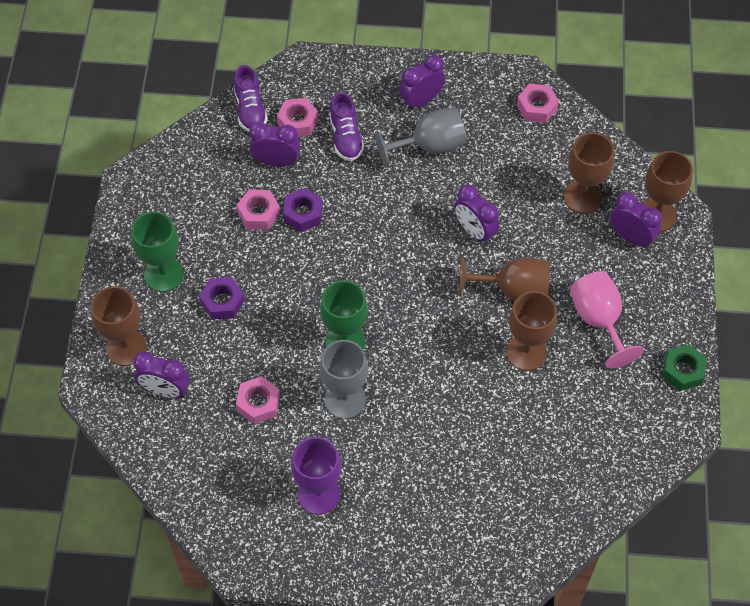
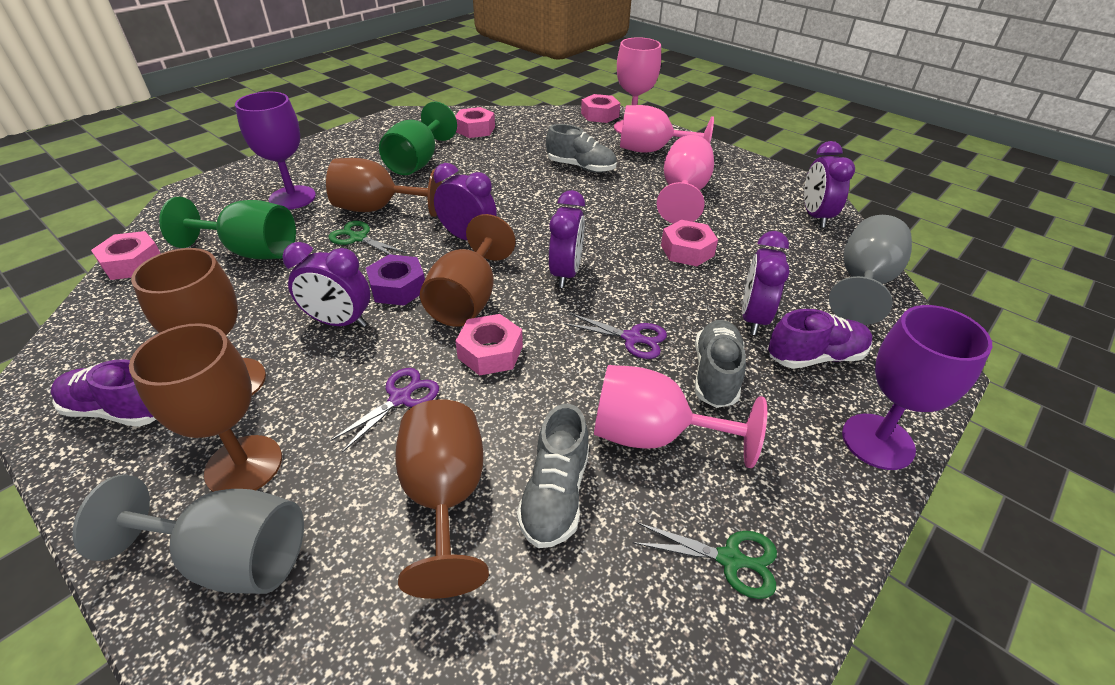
green nut: [662,344,707,391] = 1 -> none = 0
green scissors: none = 0 -> [329,221,407,255] [633,522,777,599] = 2
grey shoe: none = 0 -> [517,404,589,548] [546,124,617,173] [695,320,746,408] = 3
pink goblet: [570,271,644,369] = 1 -> [594,365,767,469] [614,37,661,134] [620,105,714,152] [657,135,714,224] = 4
pink nut: [236,376,280,424] [237,189,280,230] [277,98,318,137] [517,83,559,123] = 4 -> [91,231,161,280] [455,107,495,138] [455,314,523,376] [581,94,620,123] [661,220,718,266] = 5
purple goblet: [291,437,342,514] = 1 -> [235,92,316,209] [842,305,992,470] = 2
purple nut: [199,277,245,320] [283,188,323,232] = 2 -> [366,254,425,305] = 1
purple scissors: none = 0 -> [329,368,439,452] [564,313,667,359] = 2

